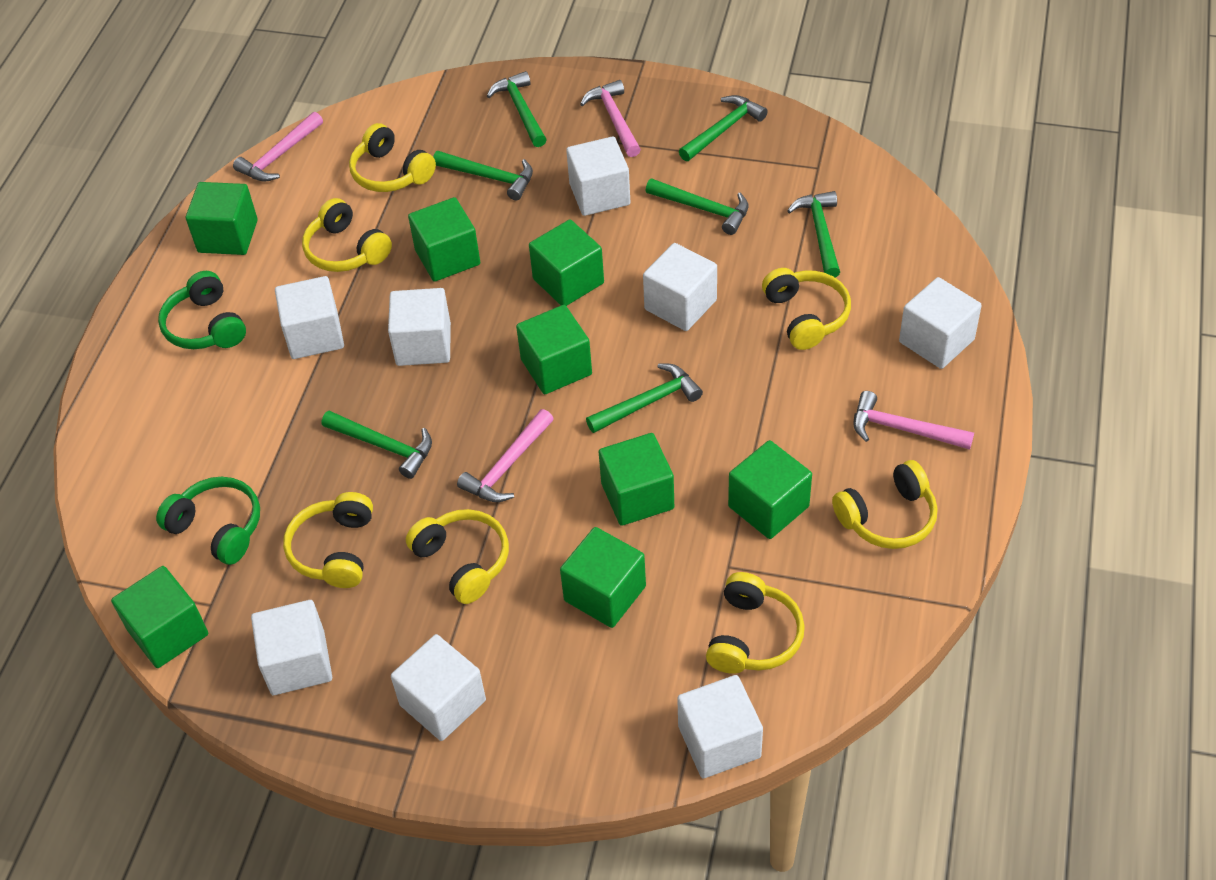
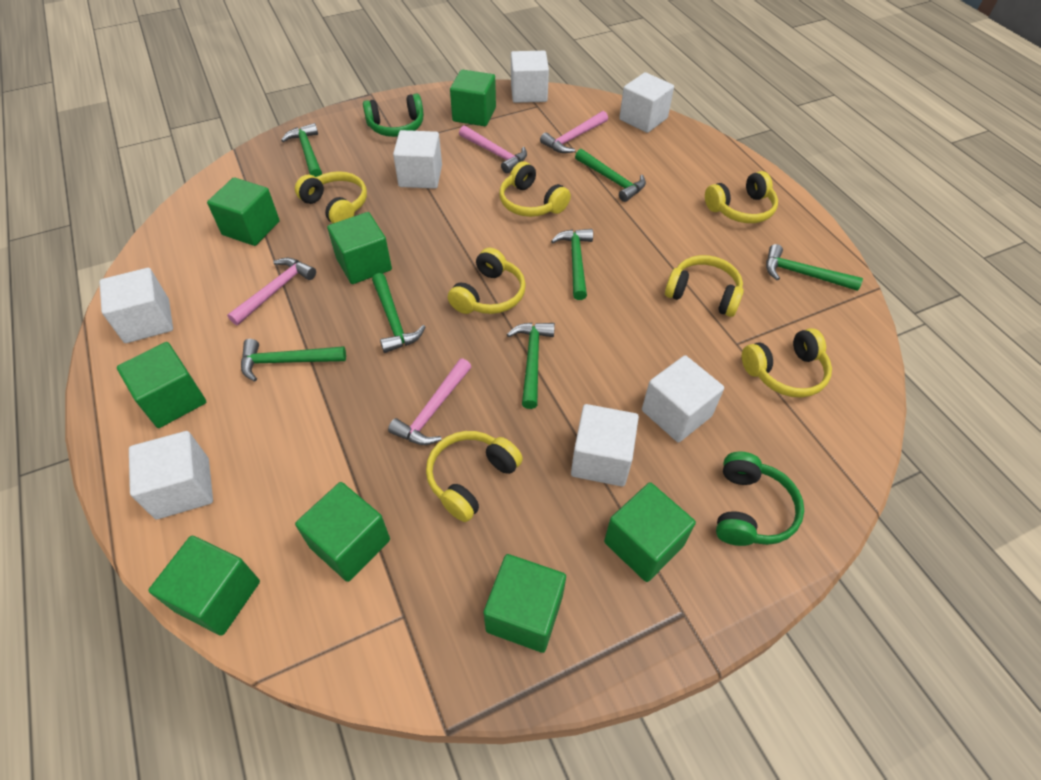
white cube: [251,600,332,695] [275,276,344,359] [388,288,451,366] [391,634,486,741] [566,136,630,216] [643,243,717,331] [677,675,763,778] [899,277,982,369] = 8 -> [99,268,173,343] [129,431,213,519] [393,130,442,189] [511,51,549,103] [571,404,639,487] [619,72,674,133] [642,355,724,442] = 7

